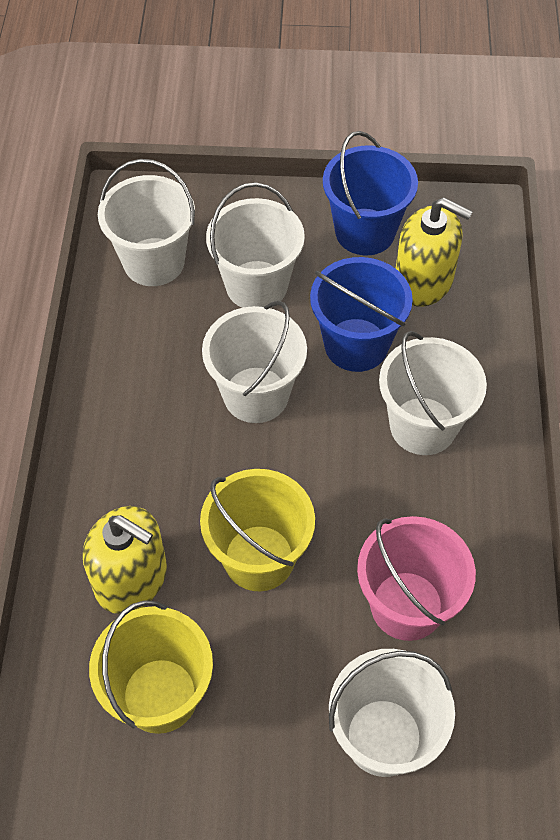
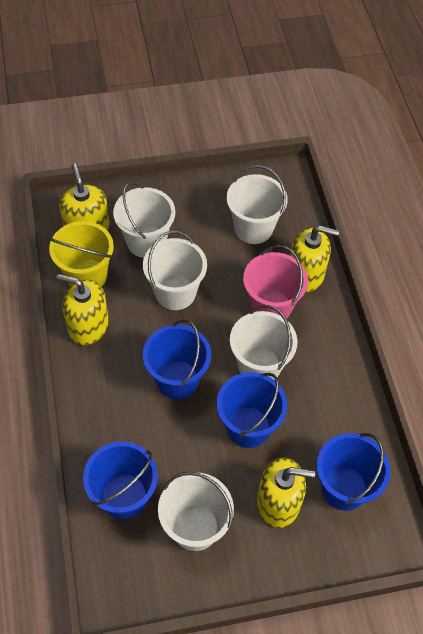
blue bucket: [310,257,413,372] [323,131,418,255] = 2 -> [83,441,158,519] [143,319,211,399] [217,372,287,448] [316,433,391,511] = 4
yellow bucket: [89,600,213,734] [200,469,315,591] = 2 -> [49,221,114,287] = 1
yellow soap dispenser: [83,506,167,614] [396,198,473,307] = 2 -> [57,274,109,345] [59,164,110,231] [257,458,315,528] [290,225,339,292] = 4

